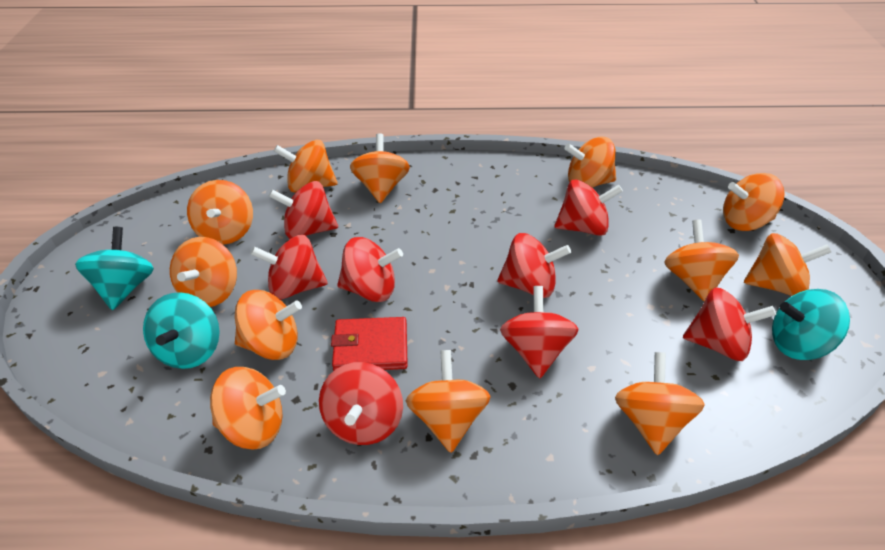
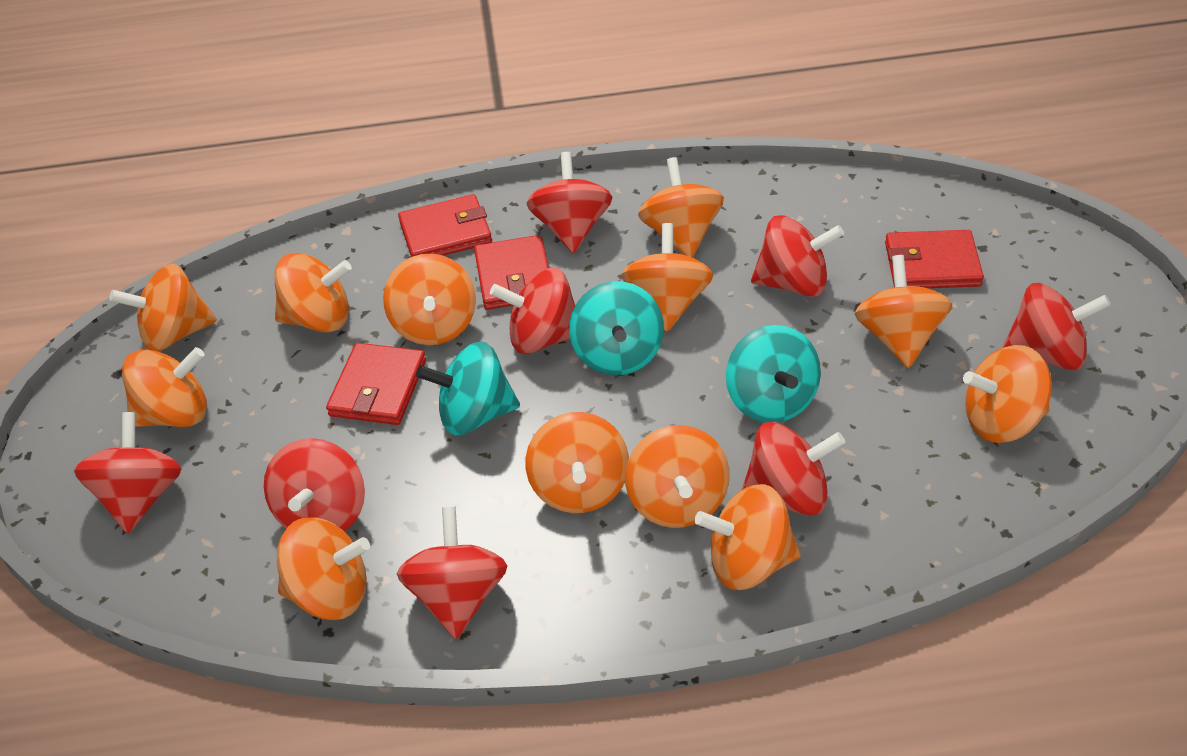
red wallet: [331,317,408,371] = 1 -> [326,343,426,425] [398,194,492,257] [474,235,549,310] [885,230,984,288] = 4

